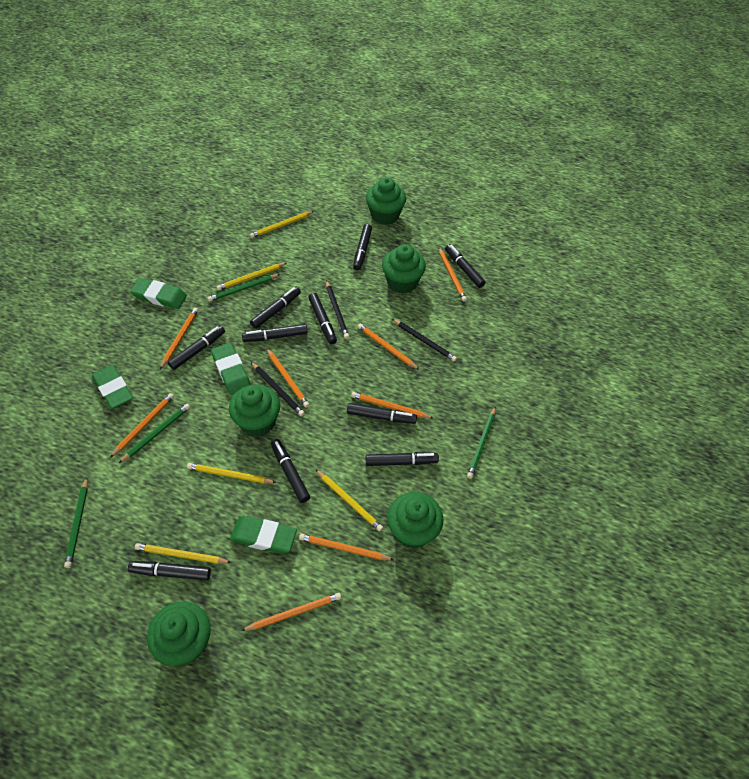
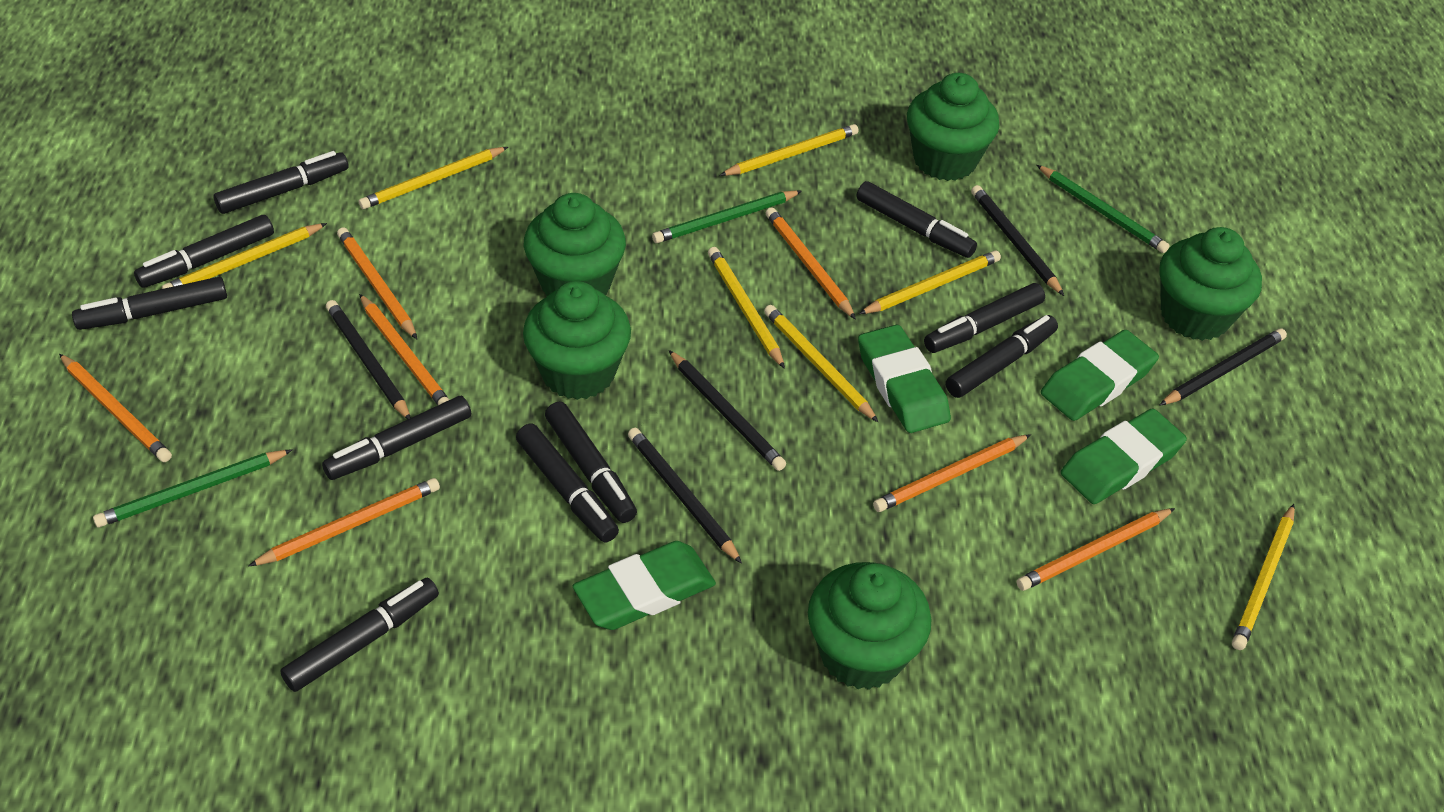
black pencil: [251,362,305,416] [326,281,349,339] [392,319,457,362] = 3 -> [326,300,411,419] [628,428,742,564] [669,350,786,471] [971,185,1064,296] [1159,329,1287,406] = 5
green pencil: [64,477,88,568] [119,404,190,463] [208,274,280,302] [467,406,496,479] = 4 -> [93,449,293,527] [652,190,802,243] [1037,165,1170,253] = 3
orange pencil: [110,393,174,458] [160,308,198,369] [241,593,341,631] [266,348,309,408] [299,534,394,560] [351,392,433,419] [358,324,419,370] [439,248,467,302] = 8 -> [59,354,172,462] [248,478,440,567] [337,227,417,339] [359,294,449,405] [765,207,856,320] [873,434,1031,512] [1017,508,1175,591] = 7
yellow pencil: [135,543,232,564] [187,463,277,483] [216,263,287,291] [250,211,314,238] [315,469,383,532] = 5 -> [162,223,327,289] [359,147,508,209] [708,247,785,369] [719,124,859,176] [764,305,878,422] [859,250,1001,314] [1232,504,1295,650] = 7

